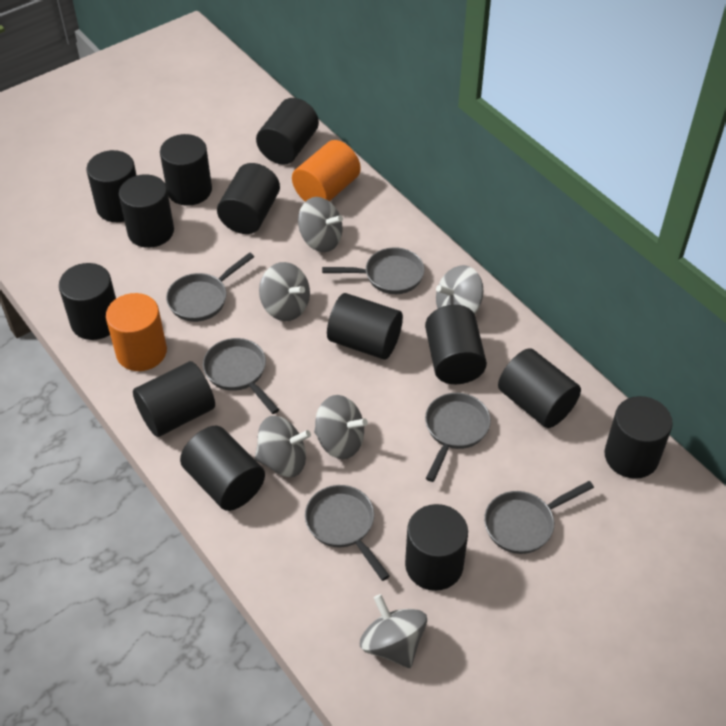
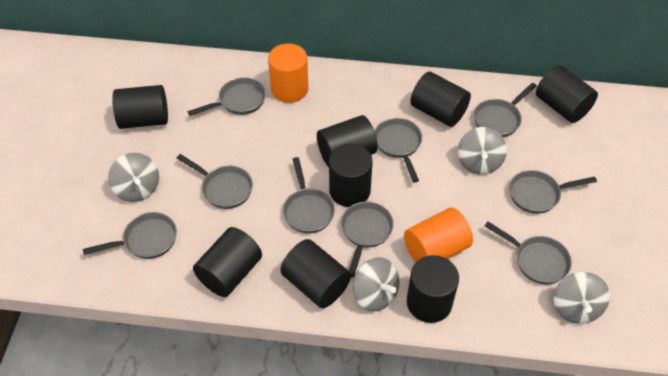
black cylinder: [59,263,116,340] [86,150,137,222] [119,174,174,248] [133,361,215,437] [160,134,212,206] [180,426,265,511] [217,163,280,234] [256,98,319,165] [327,293,403,359] [405,504,468,591] [425,305,487,384] [498,348,581,428] [604,396,673,479] = 13 -> [112,85,168,129] [193,227,262,297] [280,239,351,308] [317,115,378,167] [329,144,373,207] [407,255,459,323] [410,72,471,127] [536,65,598,123] = 8
grey pan: [166,252,254,322] [203,338,279,414] [305,485,390,581] [322,247,425,294] [425,393,491,482] [484,481,594,554] = 6 -> [83,212,177,259] [177,154,253,209] [187,77,266,116] [283,157,335,233] [341,202,394,278] [375,118,422,182] [474,83,537,137] [485,222,572,284] [509,170,597,214] = 9
grey spinning top: [255,416,311,477] [259,262,310,321] [298,197,343,252] [314,395,368,459] [360,594,427,668] [436,265,483,314] = 6 -> [108,153,159,202] [353,257,400,312] [458,127,507,175] [553,272,610,324] = 4

